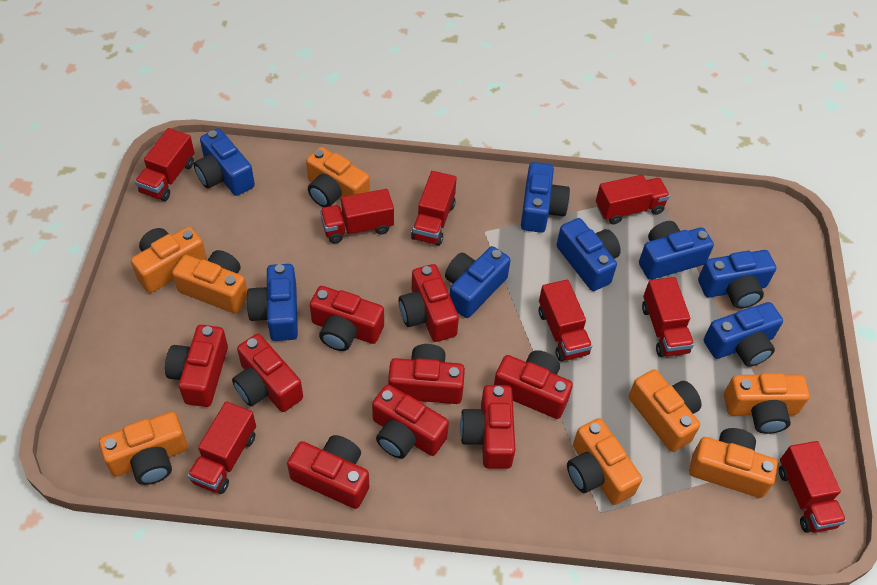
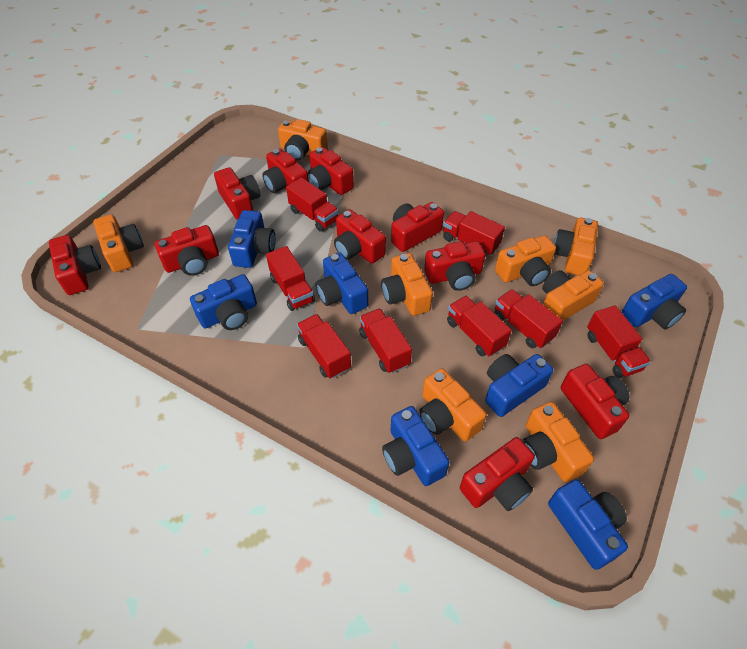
blue camera: [194,128,255,196] [246,264,298,341] [445,246,511,318] [521,162,570,233] [557,218,621,291] [639,221,714,280] [698,250,776,309] [704,302,783,367] = 8 -> [190,274,257,330] [228,210,275,268] [316,253,368,314] [382,406,450,486] [485,354,553,417] [548,479,628,570] [622,274,687,329] = 7
red camera: [165,325,228,407] [232,334,303,412] [287,435,369,509] [310,286,384,351] [372,385,449,459] [388,344,465,404] [399,264,459,342] [460,385,515,469] [494,350,573,419] = 9 -> [49,235,101,295] [155,225,219,276] [214,167,260,220] [262,149,309,193] [308,147,354,195] [334,210,386,264] [391,202,444,252] [424,241,485,291] [460,437,535,511] [561,364,629,439] = 10

